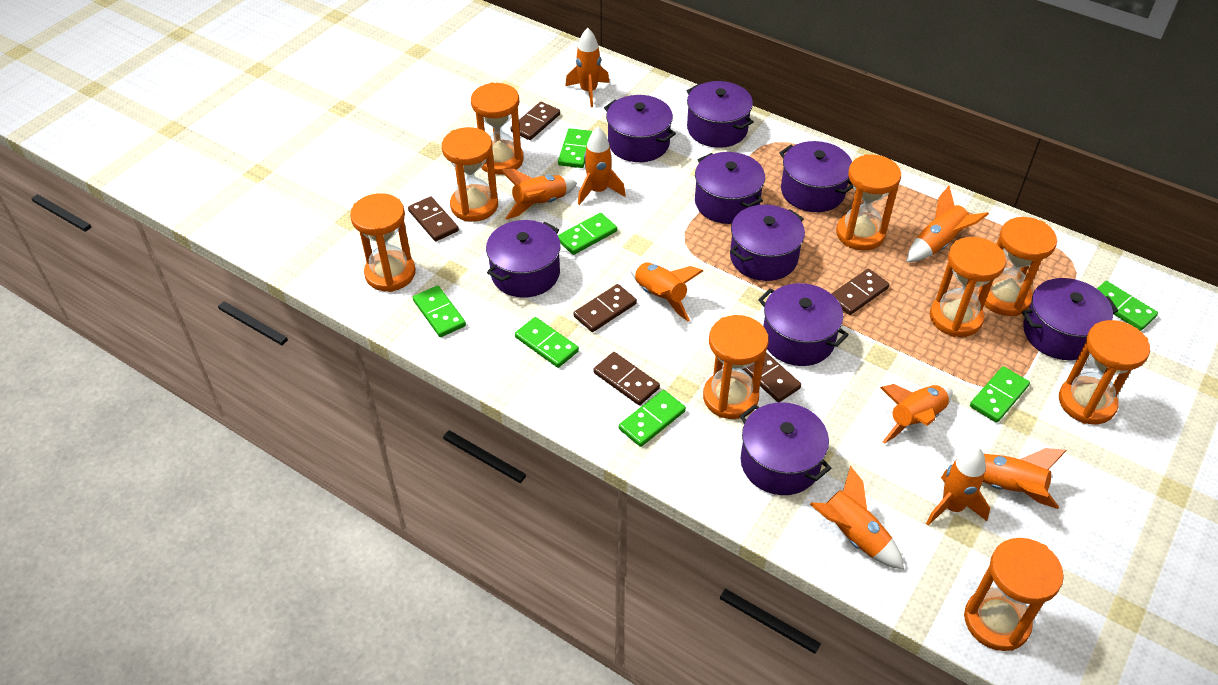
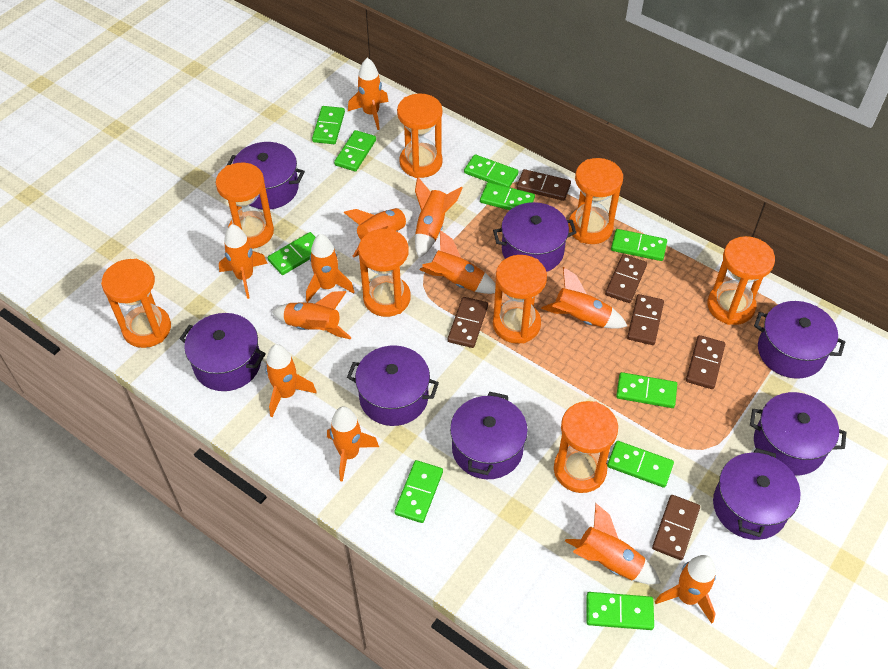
green domino: [413,285,466,337] [515,317,579,368] [558,128,593,168] [558,213,617,255] [619,390,686,447] [970,366,1030,423] [1097,281,1158,331] = 7 -> [268,232,316,275] [312,106,345,144] [334,130,376,172] [394,460,443,523] [464,154,518,187] [480,182,535,210] [587,592,654,630] [607,441,674,488] [611,229,667,261] [616,372,677,408] = 10
orange hourglass: [350,193,416,292] [442,127,498,222] [471,82,524,175] [703,315,769,419] [836,154,901,251] [930,237,1006,337] [964,538,1064,651] [979,217,1057,316] [1059,320,1150,424] = 9 -> [101,259,171,348] [216,163,274,249] [358,229,410,317] [397,93,442,178] [493,255,547,344] [554,401,618,493] [568,158,623,244] [707,236,775,325] = 8
orange rocket: [500,169,577,220] [565,28,610,107] [578,127,626,205] [630,262,703,321] [810,466,904,569] [880,384,953,444] [907,186,989,262] [926,447,990,525] [953,448,1067,509] = 9 -> [219,224,268,299] [265,344,317,417] [272,291,352,339] [306,234,354,303] [327,406,379,482] [344,208,413,257] [348,58,389,130] [415,177,463,258] [419,230,496,294] [541,267,627,329] [565,503,661,584] [655,555,716,624] = 12
purple pot: [486,220,561,298] [604,95,676,162] [687,81,754,148] [695,152,765,224] [730,205,805,281] [740,402,831,495] [758,283,849,366] [779,141,853,212] [1022,278,1118,360] = 9 -> [179,313,266,391] [226,142,305,209] [347,346,439,426] [450,392,528,479] [493,202,577,272] [713,448,801,540] [750,392,846,476] [754,301,845,379] = 8

